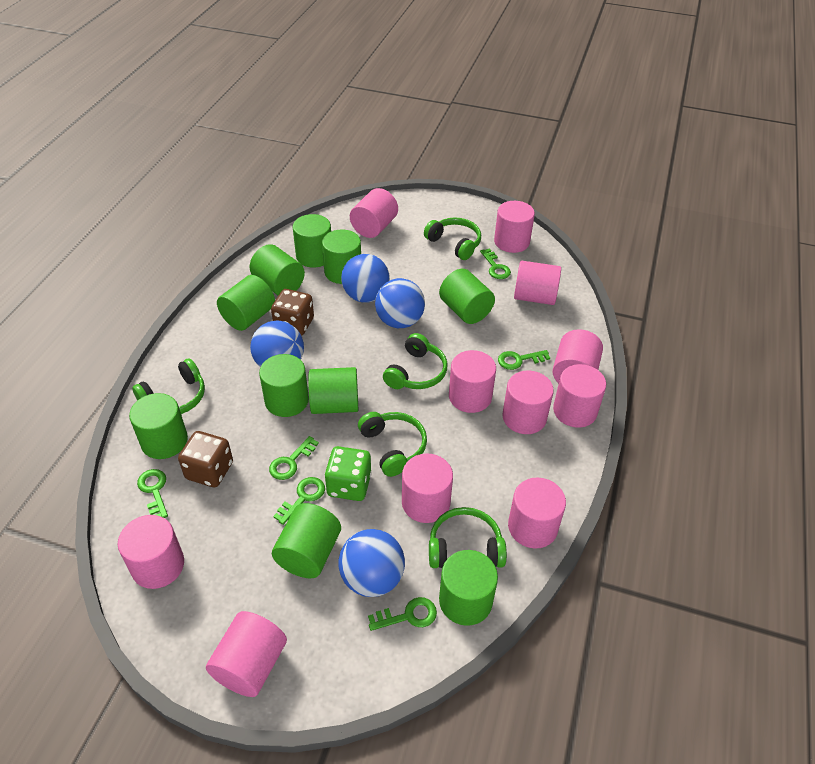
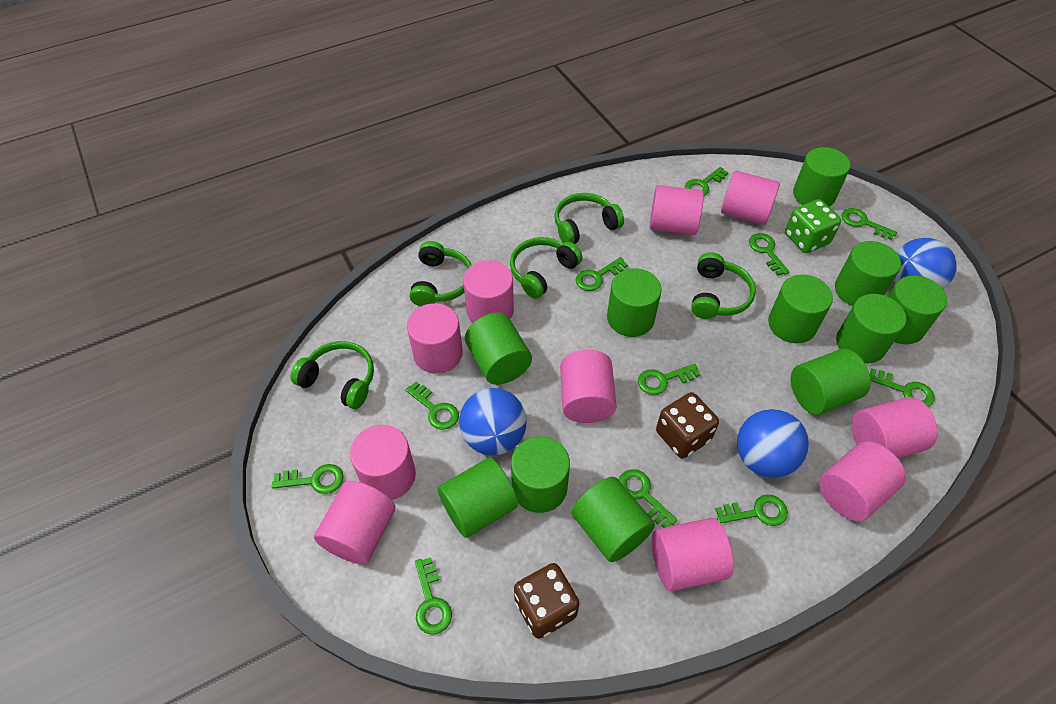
blue ball: [250,320,304,367] [339,529,405,597] [341,254,390,303] [375,278,425,328] = 4 -> [459,388,526,456] [737,409,809,478] [894,238,957,290] = 3
green cylinder: [129,393,188,459] [217,275,275,331] [250,244,305,296] [259,354,309,417] [272,503,341,578] [293,214,331,268] [308,367,358,414] [322,230,361,284] [439,269,495,324] [439,550,498,626] = 10 -> [438,458,518,538] [465,313,532,385] [511,436,570,513] [571,477,655,562] [607,268,662,337] [768,274,833,343] [791,349,871,415] [793,147,850,207] [835,241,901,306] [836,294,906,364] [888,275,947,344] = 11
green key: [137,469,168,518] [269,436,319,480] [273,477,325,525] [368,597,437,631] [480,248,511,279] [498,350,550,370] = 6 -> [272,464,344,494] [405,382,459,430] [415,557,452,635] [576,257,628,291] [619,469,678,528] [638,364,700,395] [685,167,728,196] [715,494,788,526] [749,233,790,276] [841,208,897,240] [870,368,935,407] = 11
pink cylinder: [118,515,184,589] [206,611,287,697] [350,188,398,238] [402,454,453,523] [449,350,496,413] [494,201,535,253] [502,371,554,434] [508,477,566,548] [514,261,561,305] [552,329,603,383] [553,364,606,428] = 11 -> [314,481,395,564] [350,425,416,500] [407,303,463,374] [463,260,514,323] [560,350,617,423] [650,185,704,235] [652,518,734,591] [721,171,780,225] [819,441,906,521] [851,397,938,458] = 10

